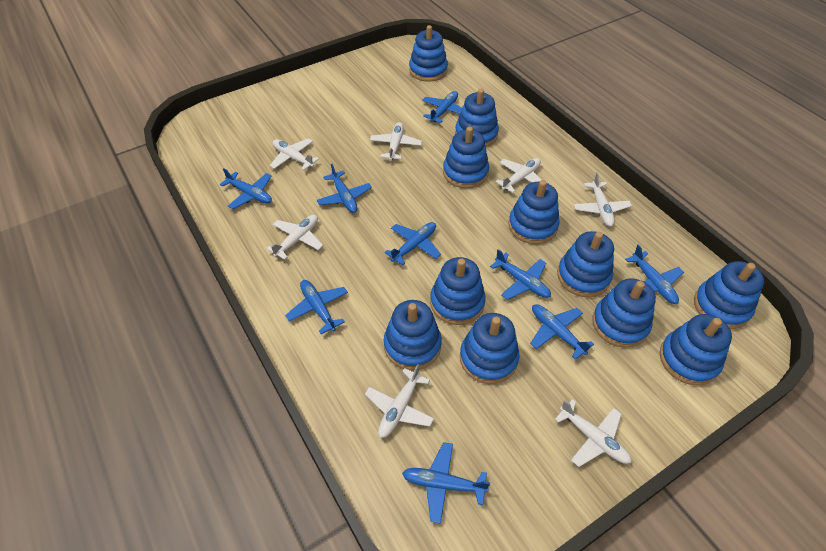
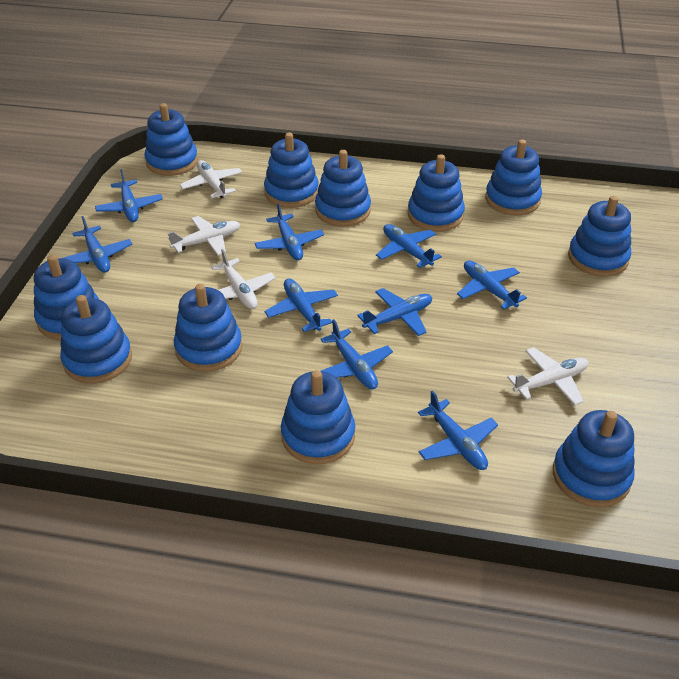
white plane: [266,215,323,260] [270,138,319,170] [365,364,434,438] [370,122,422,161] [496,158,541,193] [555,399,631,467] [574,172,632,227] = 7 -> [168,216,240,256] [180,160,242,198] [211,249,275,309] [507,347,588,405] = 4

